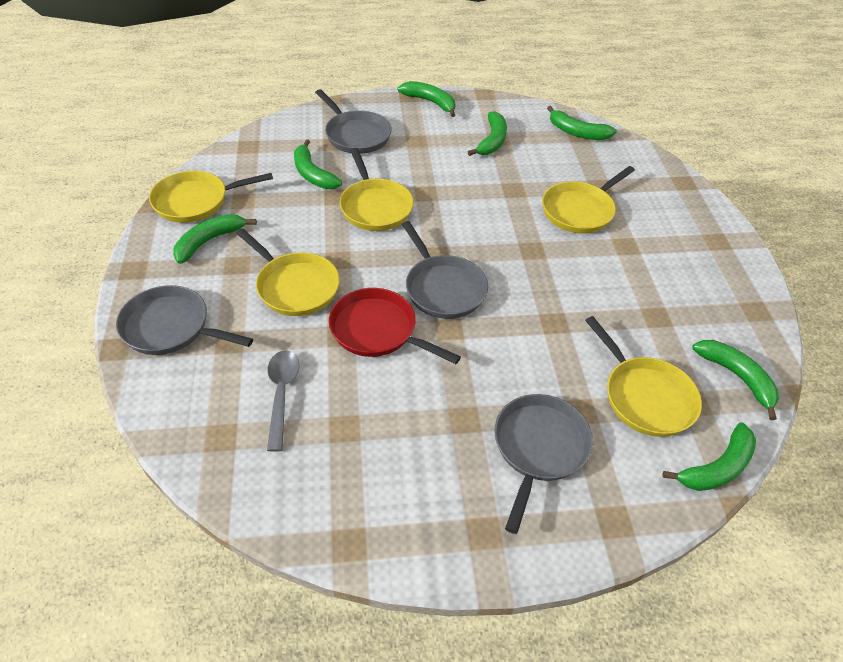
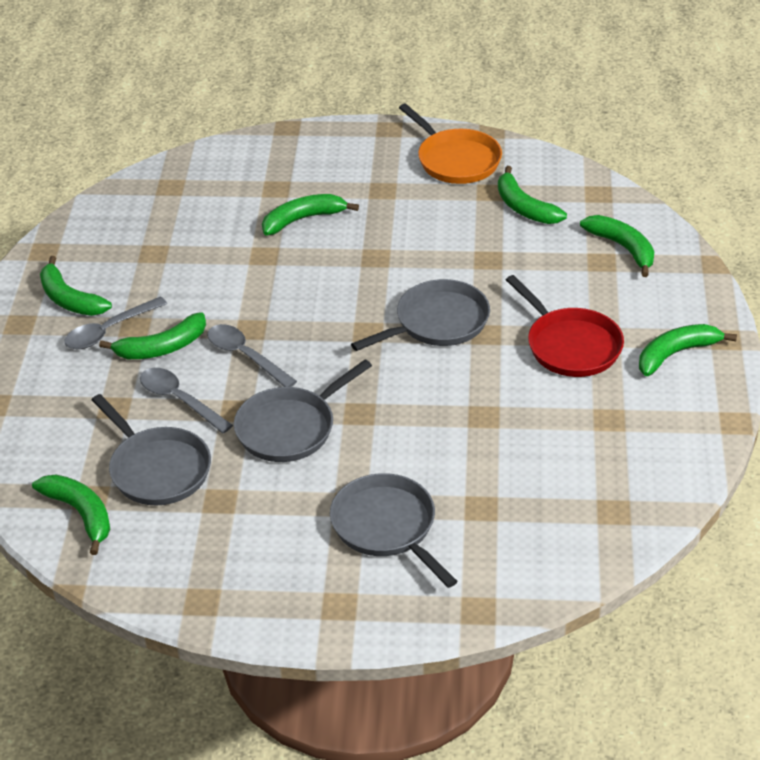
grey spoon: [267,350,299,452] = 1 -> [64,297,167,349] [140,368,233,433] [207,324,297,387] = 3
orange pan: none = 0 -> [399,103,502,184] = 1
yellow pan: [149,171,273,223] [236,228,340,316] [340,148,414,231] [542,166,635,234] [585,316,702,437] = 5 -> none = 0

